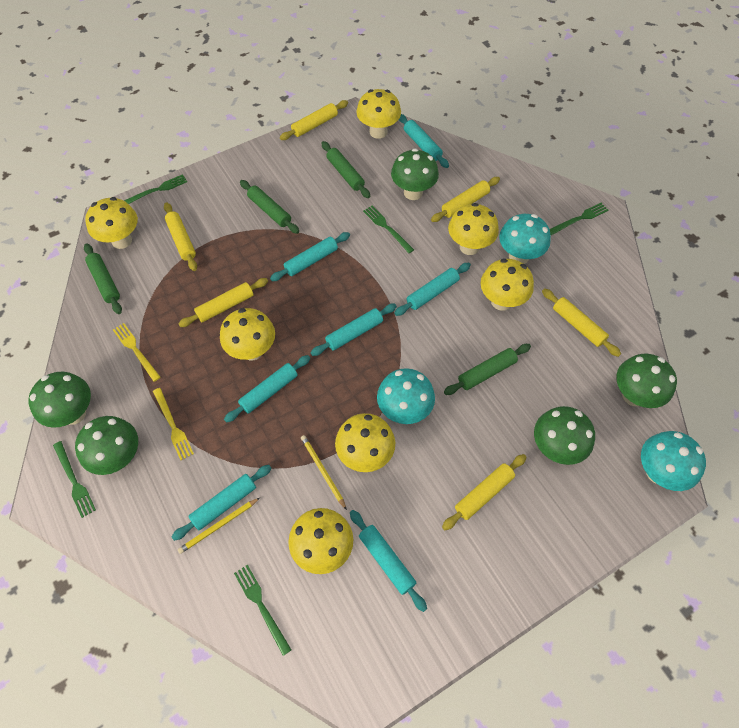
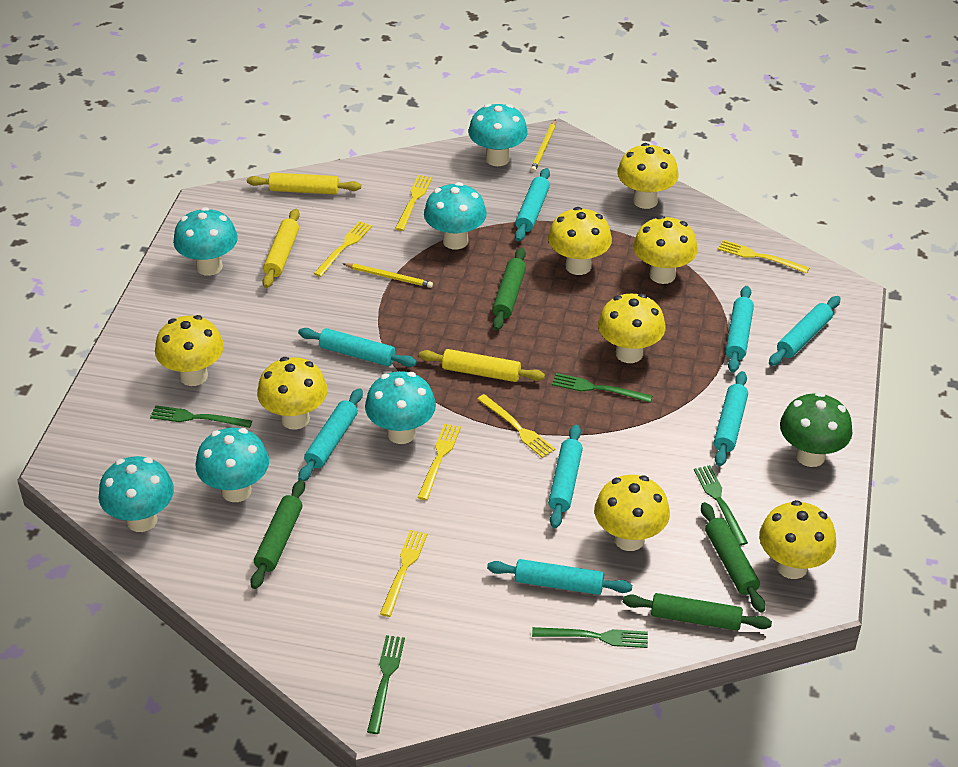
green mushroom: [28,372,91,428] [75,416,138,475] [391,149,439,200] [534,406,595,465] [616,354,677,408] = 5 -> [780,392,853,467] = 1
turquoise mushroom: [377,368,435,424] [499,214,551,264] [641,431,706,491] = 3 -> [99,456,174,532] [173,207,238,276] [196,428,269,502] [365,371,436,444] [424,182,487,249] [468,104,528,166] = 6
turquoise rolling pin: [172,465,271,541] [224,355,310,423] [270,232,350,281] [310,303,397,356] [350,510,427,612] [394,263,471,316] [399,114,449,168] = 7 -> [298,328,417,367] [298,388,363,481] [487,559,632,595] [515,168,550,242] [548,425,583,528] [714,371,748,466] [726,286,754,373] [769,296,841,366] = 8
yellow fork: [113,323,161,382] [153,388,194,460] = 2 -> [313,221,372,277] [380,530,427,617] [395,175,432,231] [417,423,461,500] [477,394,555,458] [718,240,809,274] = 6
yellow mushroom: [85,197,138,249] [220,308,275,361] [288,508,353,574] [335,413,395,472] [356,89,401,139] [448,203,499,255] [480,259,534,311] = 7 -> [155,315,224,386] [257,357,328,430] [548,207,612,275] [594,475,670,551] [598,294,666,363] [618,143,679,209] [633,216,698,284] [759,500,836,579] = 8
yellow rolling pin: [164,202,197,271] [178,278,268,327] [280,100,348,140] [431,177,500,222] [442,454,527,530] [542,288,621,357] = 6 -> [247,173,361,194] [262,209,300,288] [419,349,545,382] = 3

